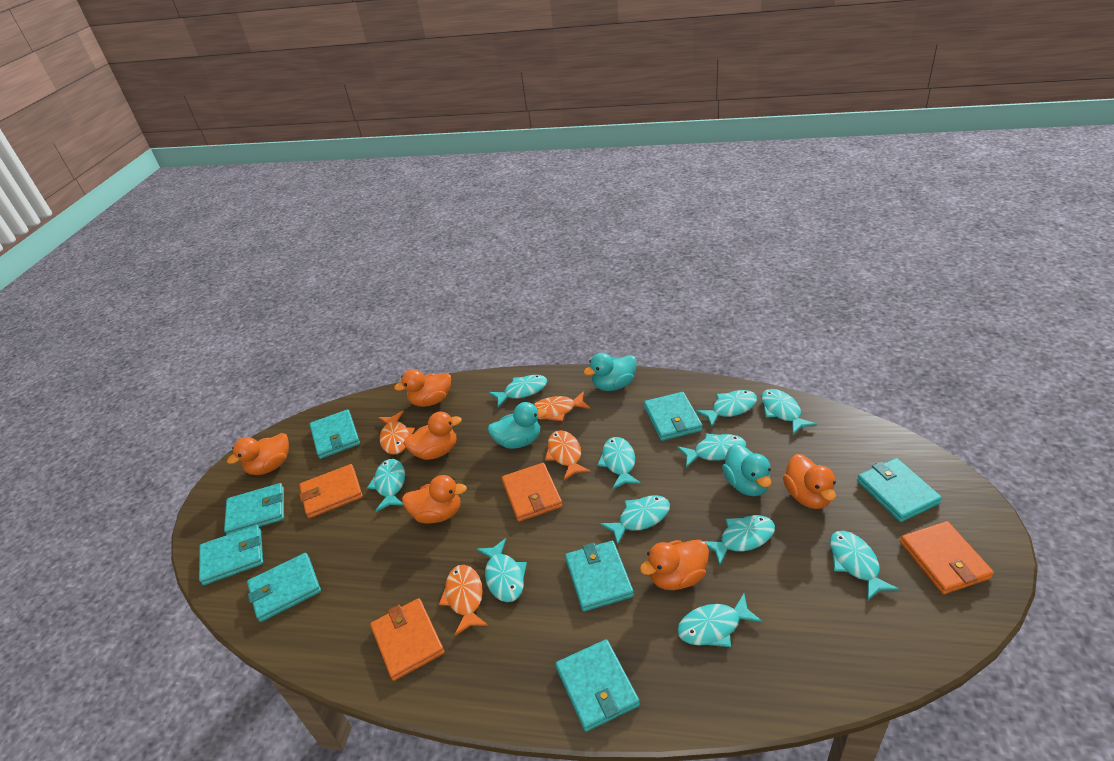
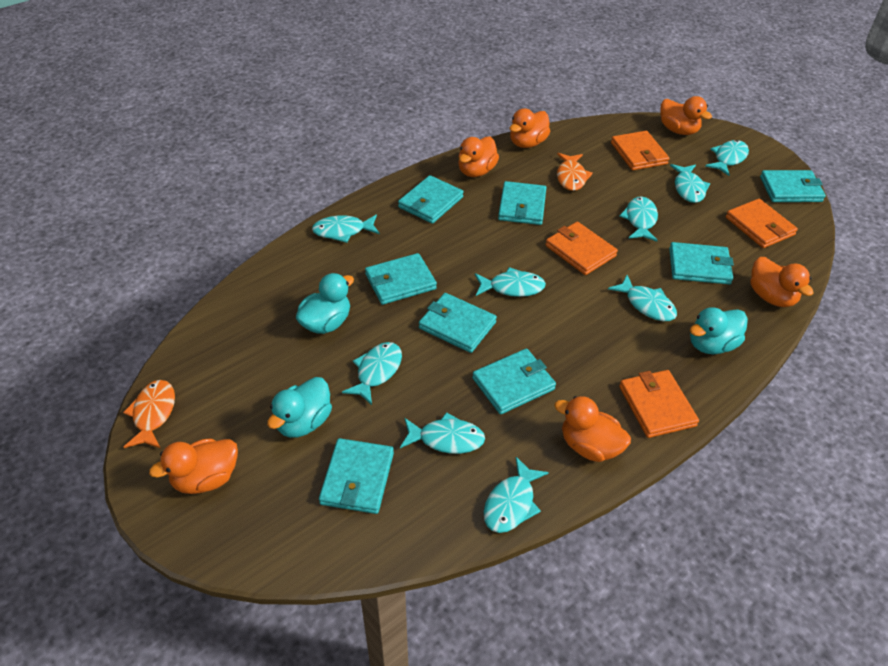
orange fish: [378,411,415,455] [439,565,488,636] [534,391,591,421] [545,430,591,480] = 4 -> [123,380,175,448] [557,153,593,191] = 2
turquoise fish: [367,459,405,512] [477,538,527,602] [489,375,547,407] [597,437,641,489] [600,495,670,545] [677,433,747,467] [677,594,763,647] [695,390,757,427] [703,515,775,566] [761,389,817,434] [830,531,899,601] = 11 -> [312,215,380,243] [342,342,402,405] [400,412,485,454] [475,267,546,297] [484,457,549,533] [608,275,677,321] [619,197,658,242] [670,164,710,203] [705,140,749,176] = 9

